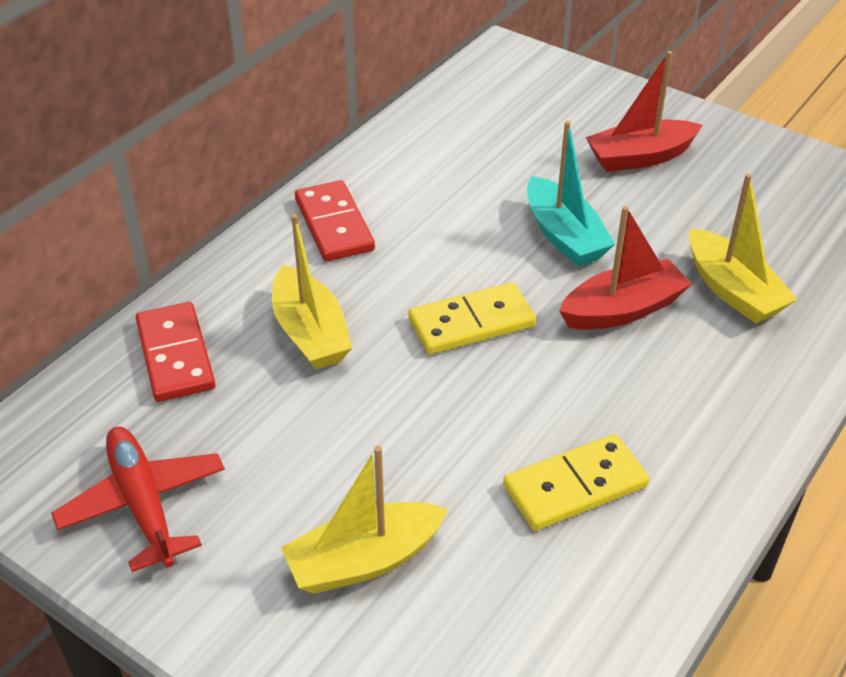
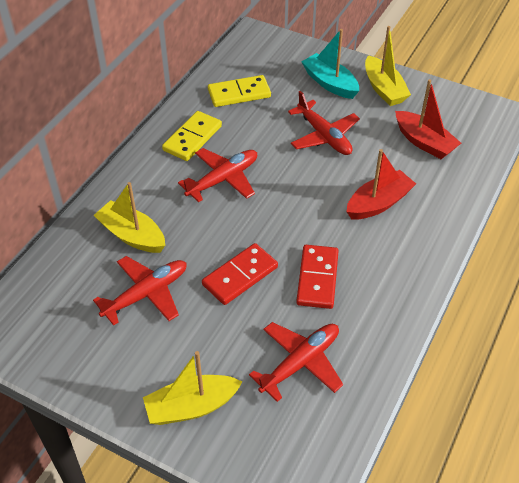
red plane: [51,427,225,572] = 1 -> [93,256,187,326] [178,148,257,202] [249,322,343,402] [288,91,360,155] = 4

